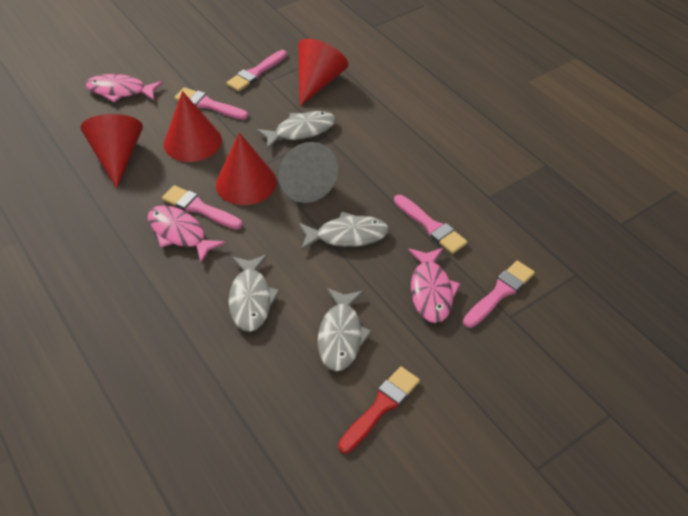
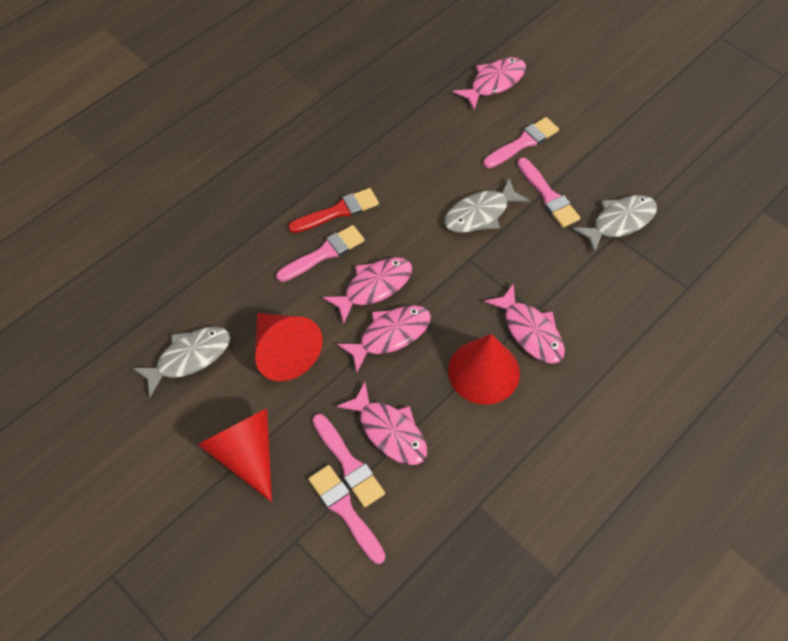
grey cone: [279,142,338,203] = 1 -> none = 0
grey fish: [229,254,280,332] [256,111,336,150] [299,212,389,250] [318,288,372,371] = 4 -> [132,327,230,397] [444,178,530,233] [573,195,657,253] = 3
pink fish: [86,74,163,103] [148,205,226,263] [408,248,460,323] = 3 -> [323,257,412,324] [337,305,431,372] [337,382,427,465] [453,57,526,110] [484,283,565,364] = 5
red cone: [80,114,143,189] [164,91,222,162] [216,132,277,205] [298,39,348,106] = 4 -> [198,408,272,502] [255,313,323,381] [448,334,520,405] = 3

